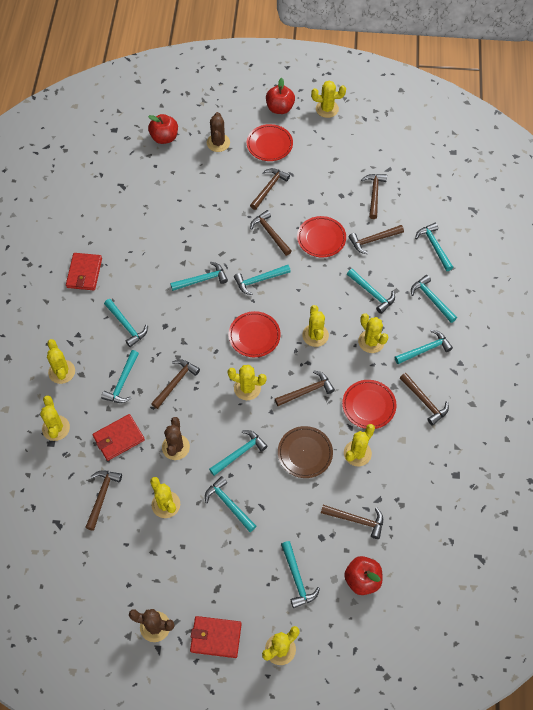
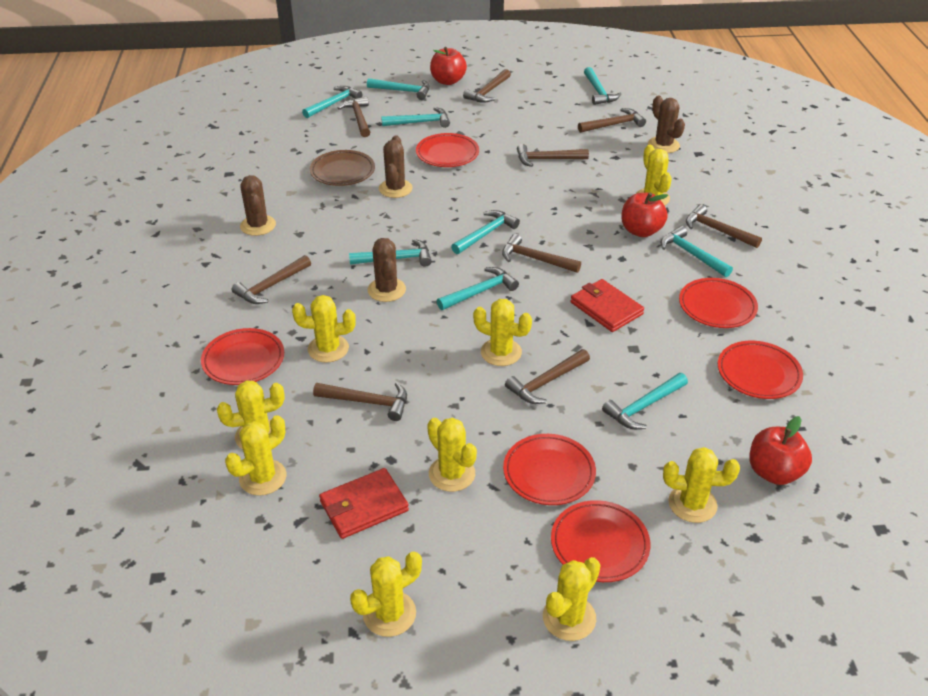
brown cactus: [129,609,175,642] [162,417,190,460] [207,112,230,152] = 3 -> [240,175,276,236] [368,238,406,302] [379,135,413,198] [648,95,685,153] = 4
red plate: [229,311,281,357] [247,124,293,161] [297,216,346,257] [342,380,396,429] = 4 -> [201,328,284,385] [416,133,479,167] [503,434,596,505] [551,500,650,582] [679,278,758,328] [718,341,803,399] = 6
red wallet: [66,253,102,290] [92,414,145,461] [190,616,242,658] = 3 -> [319,468,409,539] [571,279,644,332] = 2
turquoise hammer: [101,350,139,403] [104,299,148,347] [170,262,228,291] [205,476,256,532] [209,430,268,476] [234,265,291,295] [281,541,320,608] [347,269,395,314] [395,330,453,364] [411,275,457,323] [415,223,453,271] = 11 -> [302,86,362,118] [349,239,432,267] [367,78,430,100] [381,107,450,128] [437,267,519,310] [451,210,520,254] [584,67,621,105] [602,373,688,429] [661,226,733,277] = 9

